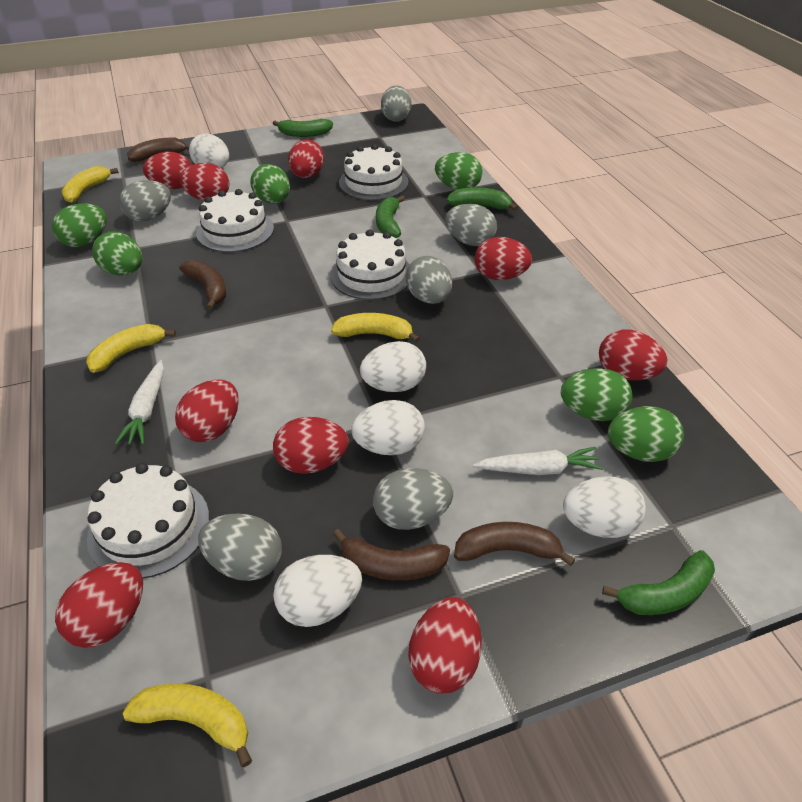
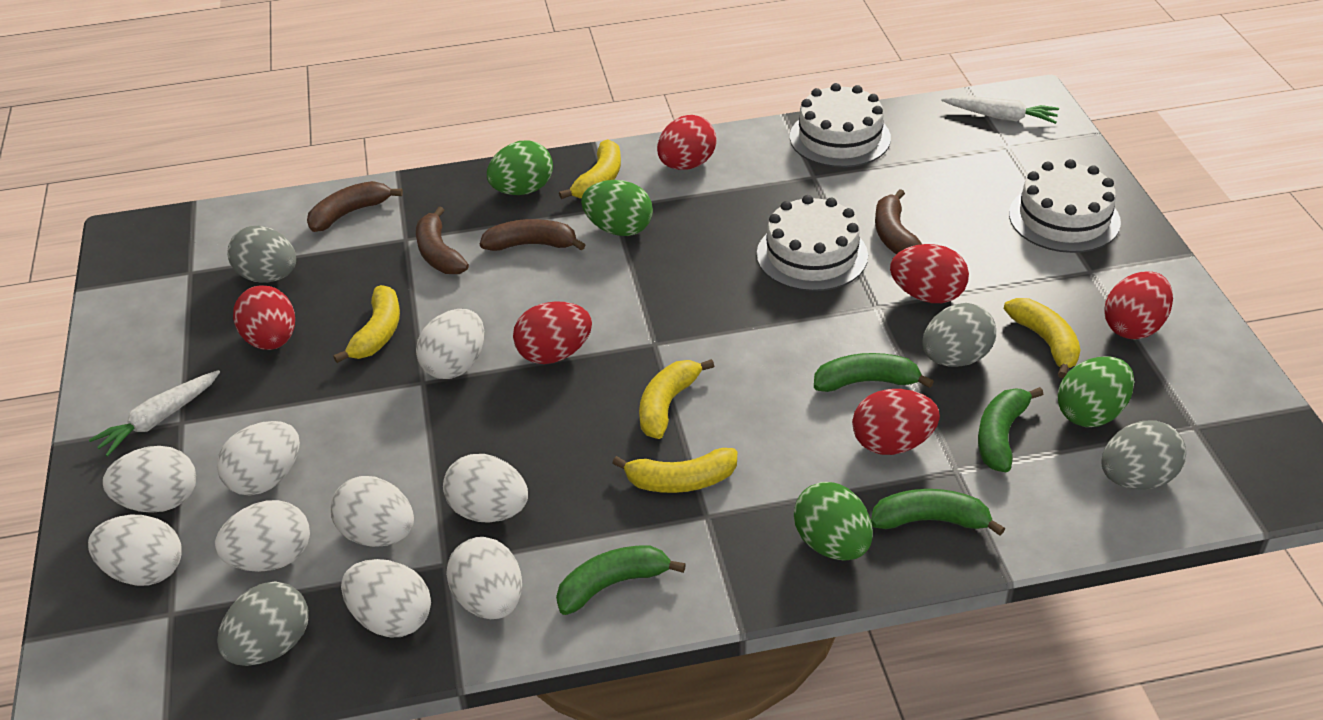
green egg: [52,203,107,247] [92,232,142,276] [250,164,290,204] [435,152,483,190] [561,368,632,421] [608,406,684,462] = 6 -> [487,140,553,195] [581,180,653,236] [794,482,873,561] [1057,356,1134,427] = 4
grey egg: [119,180,171,222] [198,513,282,581] [373,468,453,530] [381,85,412,122] [406,256,452,304] [445,204,497,246] = 6 -> [217,581,309,666] [227,226,296,283] [922,303,996,367] [1101,420,1186,490] = 4
red egg: [55,562,143,648] [143,152,191,189] [175,380,239,442] [179,163,229,201] [273,417,349,474] [288,140,324,178] [408,597,482,694] [475,237,532,280] [599,329,667,381] = 9 -> [233,285,295,350] [513,302,592,364] [657,115,717,170] [852,389,940,455] [890,244,969,303] [1105,271,1173,340] = 6
white cake: [87,463,209,579] [196,189,274,252] [330,229,410,300] [339,144,409,200] = 4 -> [757,195,868,291] [790,83,891,167] [1009,159,1121,253] = 3
white egg: [189,134,229,168] [273,555,362,627] [351,400,425,455] [360,341,426,392] [563,476,646,538] = 5 -> [88,515,182,586] [103,446,196,513] [215,500,310,572] [217,421,300,495] [331,476,414,547] [341,559,431,637] [416,309,484,379] [443,454,528,523] [446,537,522,619] = 9
yellow banana: [61,166,119,203] [86,324,176,373] [123,683,252,767] [331,313,420,343] = 4 -> [333,285,400,363] [559,139,621,199] [612,448,737,493] [639,359,714,439] [1004,298,1081,378] = 5

